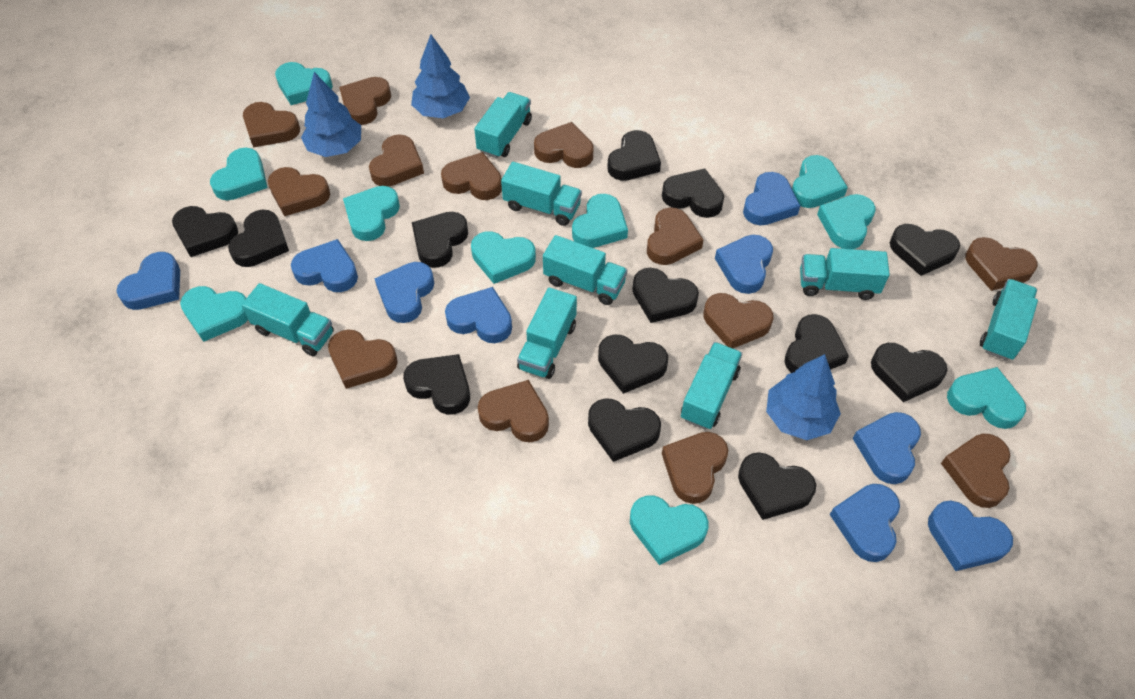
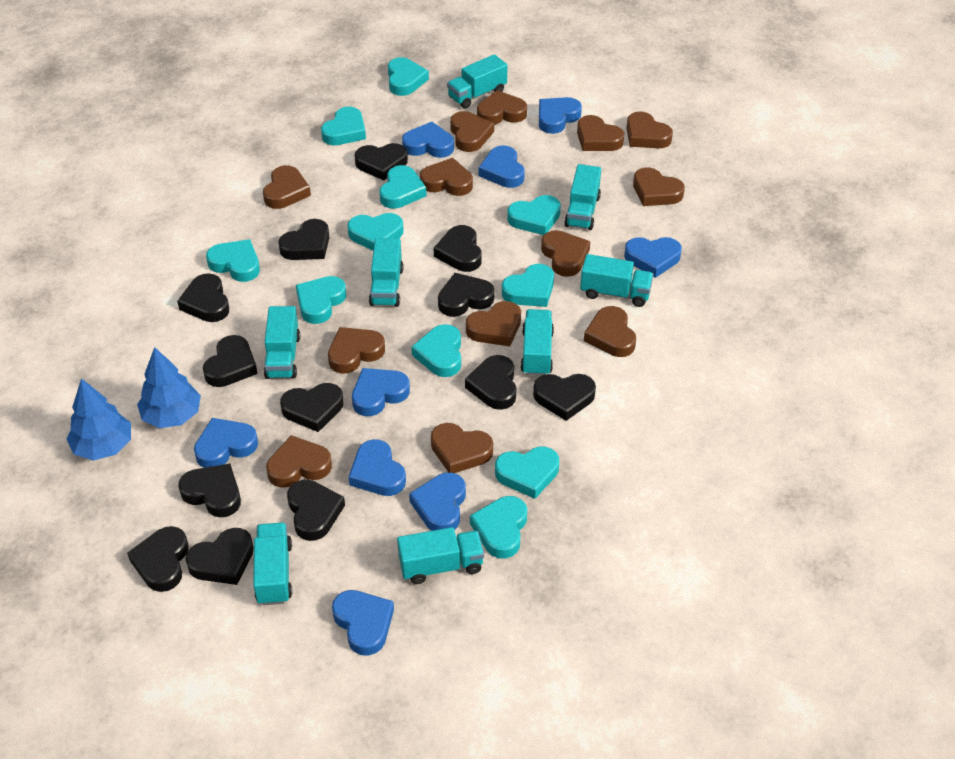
blue tree: [301,72,361,157] [411,34,470,118] [766,354,841,440] = 3 -> [67,378,131,461] [137,347,201,428] = 2
turquoise heart: [180,286,248,342] [210,148,268,200] [275,62,333,105] [343,186,400,241] [471,231,536,284] [572,194,628,248] [630,495,709,565] [792,155,848,208] [817,194,876,249] [947,367,1026,429] = 10 -> [206,239,260,282] [296,276,346,324] [321,107,366,145] [347,213,404,251] [380,165,427,209] [388,57,429,96] [412,324,461,377] [470,496,527,559] [495,447,559,499] [502,264,554,307] [507,195,561,235] = 11

